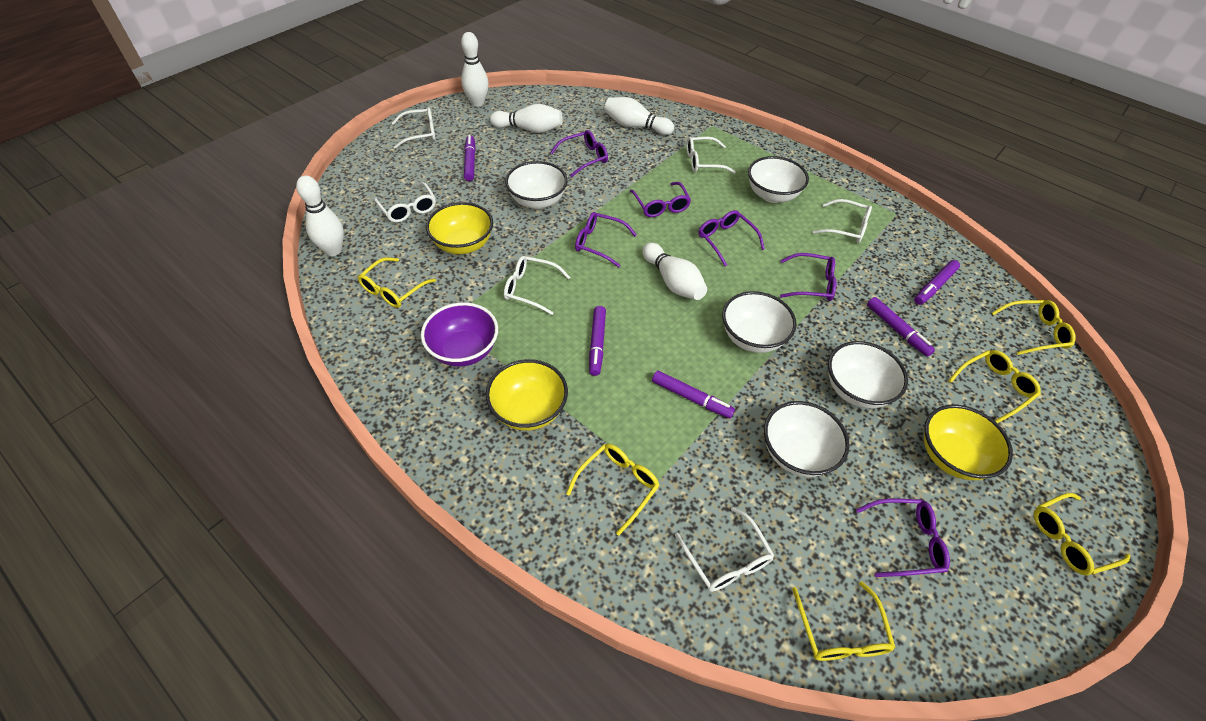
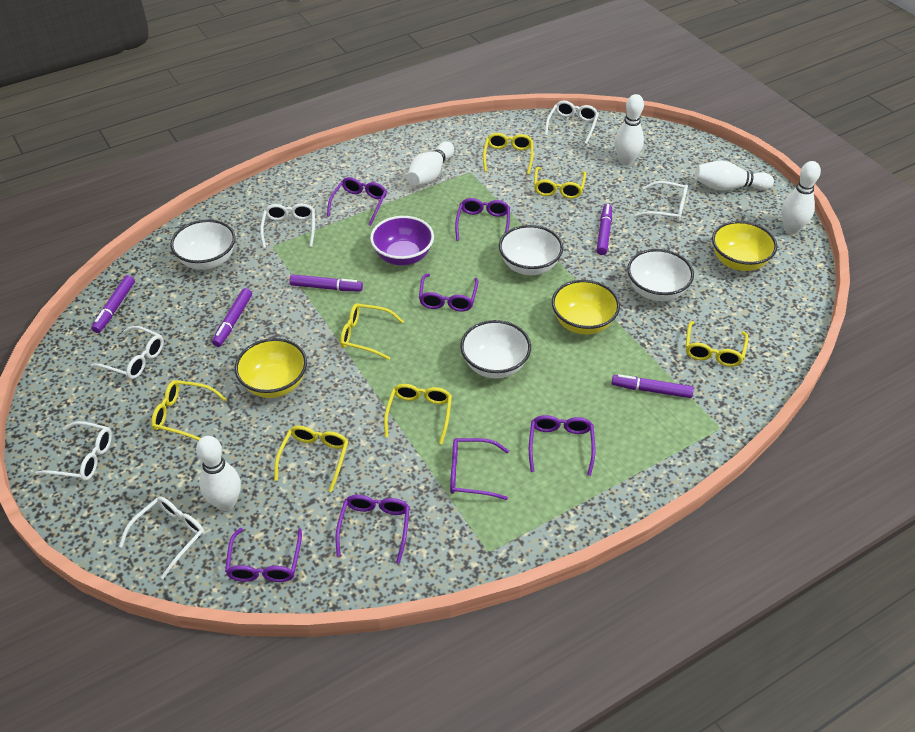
purple glasses: [550,130,608,177] [575,212,637,267] [630,182,691,217] [698,210,765,266] [780,253,836,301] [856,499,950,577] = 6 -> [225,528,302,582] [327,177,387,226] [335,495,410,563] [419,274,479,311] [450,438,509,500] [455,198,510,241] [529,415,595,476] = 7
white bowl: [505,161,568,209] [722,291,797,353] [748,156,809,203] [764,401,850,477] [828,341,908,408] = 5 -> [170,219,236,270] [460,320,531,378] [499,225,563,275] [627,249,694,301] = 4
yellow glasses: [358,257,436,308] [566,444,660,536] [792,581,896,661] [948,350,1041,423] [992,300,1076,355] [1034,493,1130,575] = 6 -> [151,380,226,441] [274,426,349,492] [340,303,404,360] [384,384,452,444] [483,133,534,174] [534,167,586,199] [686,321,749,367] = 7

